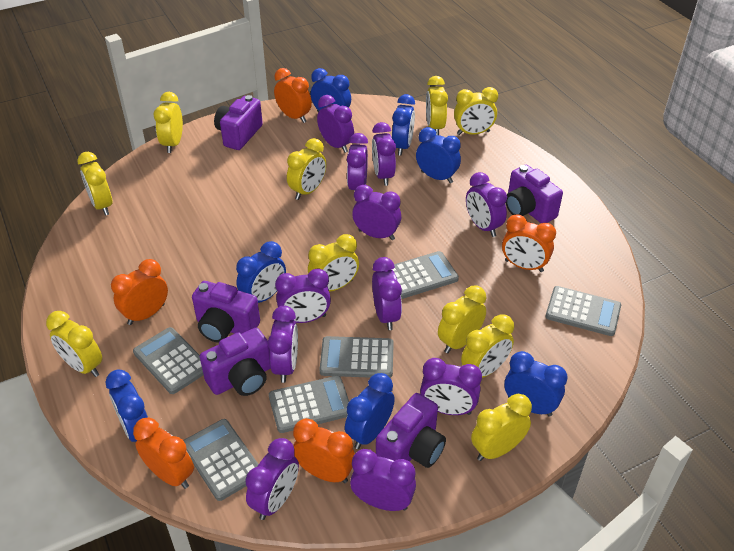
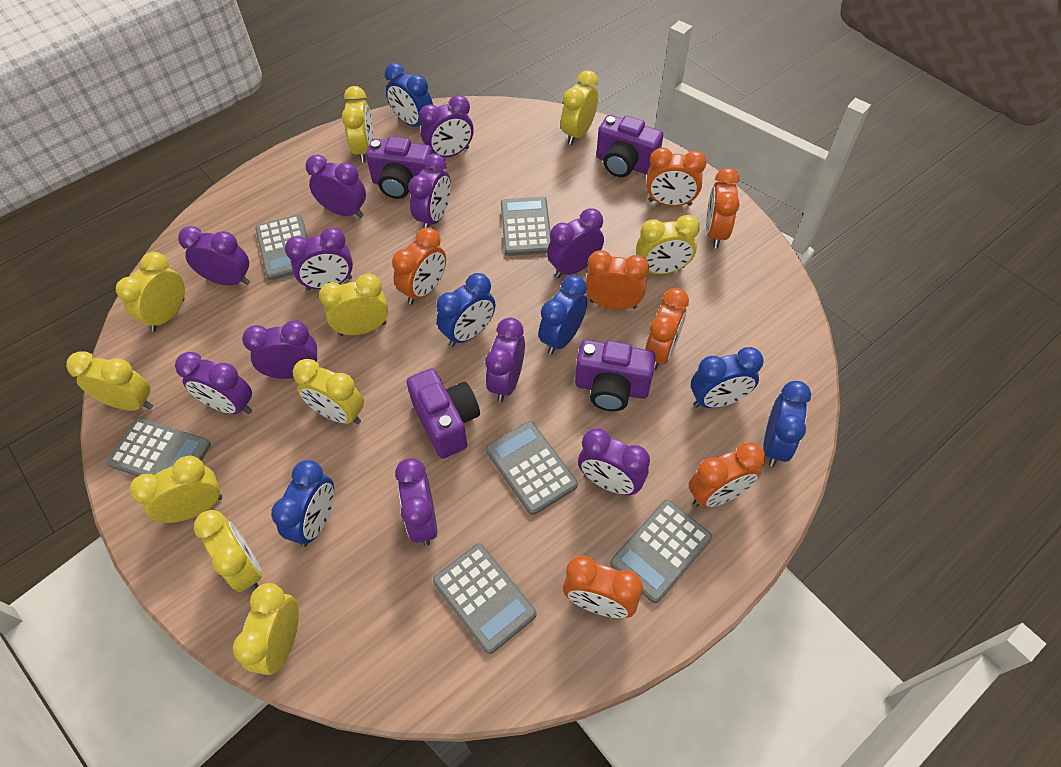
blue clock: [106,370,148,442] [236,241,286,303] [311,68,351,112] [345,373,395,449] [392,94,415,156] [416,127,461,183] [504,351,568,417] = 7 -> [271,460,334,547] [385,63,433,127] [436,273,495,347] [539,275,587,355] [691,347,764,408] [763,381,811,467] = 6
orange clock: [111,259,168,325] [133,417,194,489] [274,68,312,123] [293,418,355,483] [502,214,556,272] = 5 -> [392,227,446,305] [563,556,643,618] [586,250,649,310] [645,288,689,370] [646,147,707,206] [689,442,765,508] [706,168,740,248] = 7
purple camera: [192,281,260,342] [200,328,270,396] [214,95,263,150] [376,393,446,468] [506,165,563,223] = 5 -> [366,136,433,199] [407,368,480,459] [575,340,656,411] [596,115,663,177] = 4

